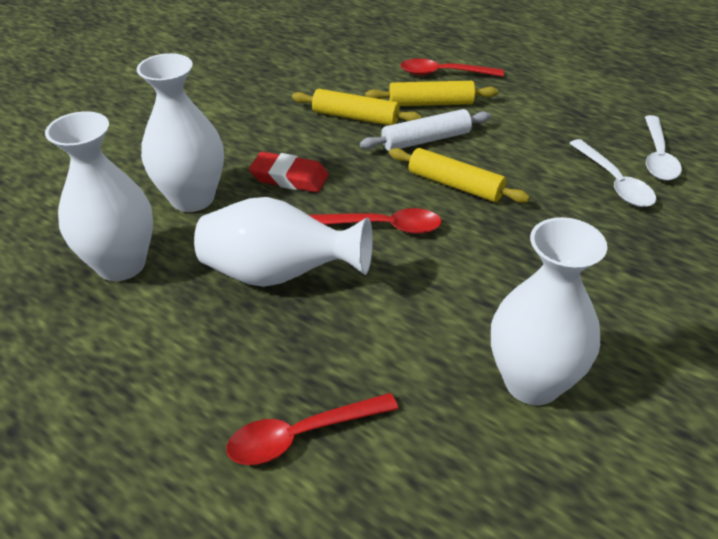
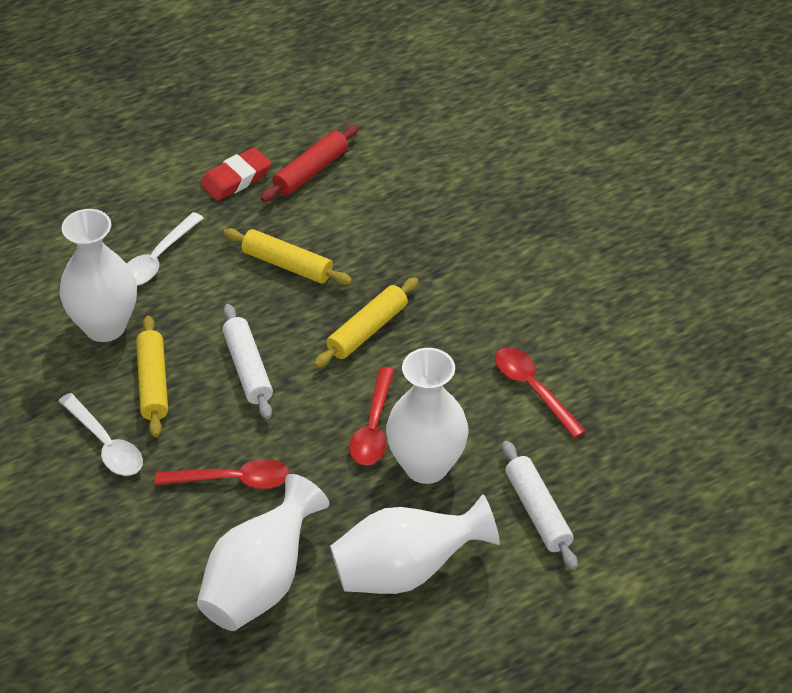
red rolling pin: none = 0 -> [261,125,359,202] = 1
white rolling pin: [360,109,491,151] = 1 -> [222,304,273,419] [502,441,578,570] = 2

